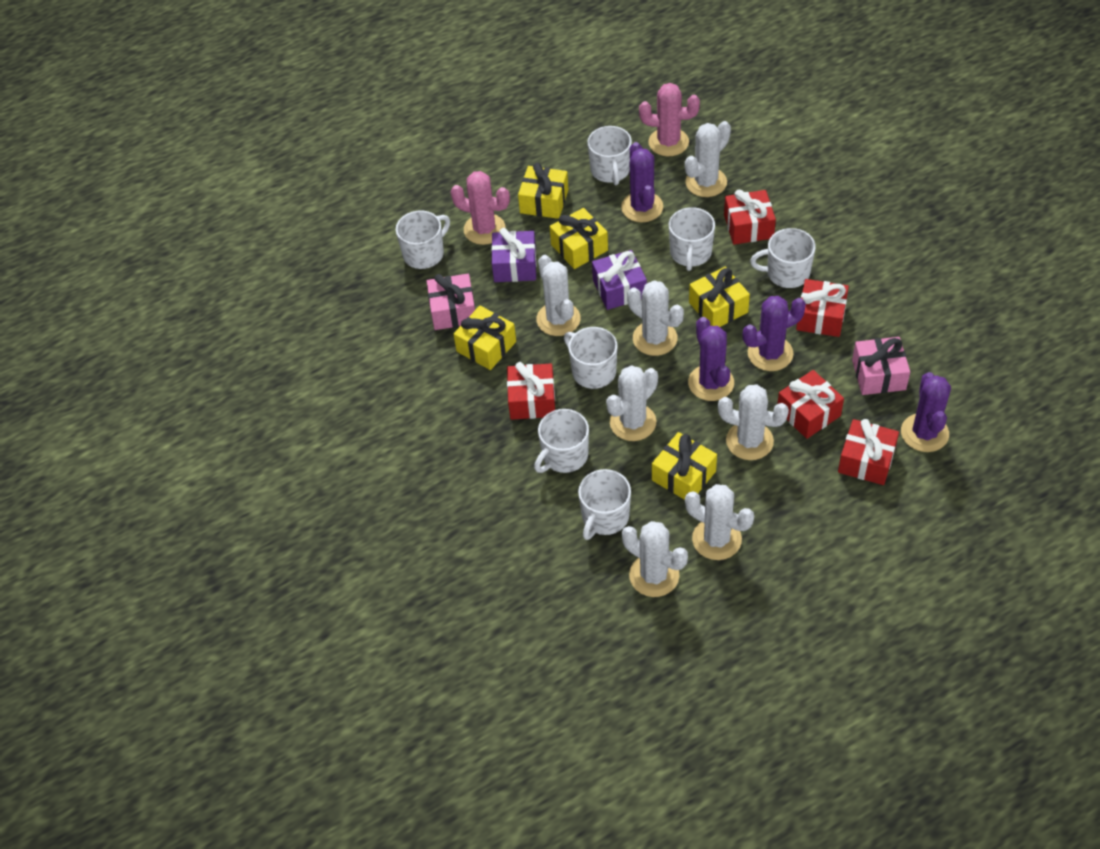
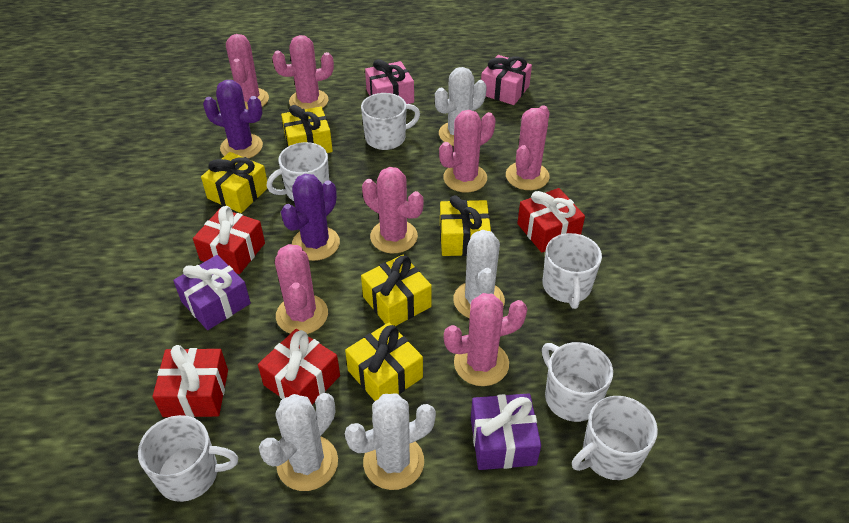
pink cactus: [450,171,510,245] [639,83,700,156] = 2 -> [226,34,269,109] [272,35,334,109] [275,244,328,334] [362,167,423,253] [439,110,496,193] [444,293,527,386] [506,105,550,190] = 7
purple cactus: [621,142,663,222] [688,317,734,401] [742,296,806,371] [901,372,951,452] = 4 -> [203,80,263,158] [281,174,340,261] = 2
red gift: [507,362,555,420] [724,190,776,245] [777,370,844,439] [796,279,849,337] [838,419,899,485] = 5 -> [152,345,228,417] [193,206,265,274] [258,329,340,405] [517,188,585,253] = 4
white cactus: [536,255,581,336] [606,365,658,441] [622,521,688,597] [627,281,684,356] [685,121,731,197] [685,484,754,560] [718,384,789,460] = 7 -> [259,393,338,491] [345,394,436,490] [435,67,487,146] [453,230,505,318] = 4
white mug: [396,210,450,269] [534,409,589,473] [564,327,617,389] [578,469,631,540] [587,126,632,185] [669,207,715,271] [750,228,816,288] = 7 -> [138,415,238,502] [266,142,329,201] [361,93,420,150] [542,342,613,422] [543,233,602,309] [572,396,658,480] = 6

